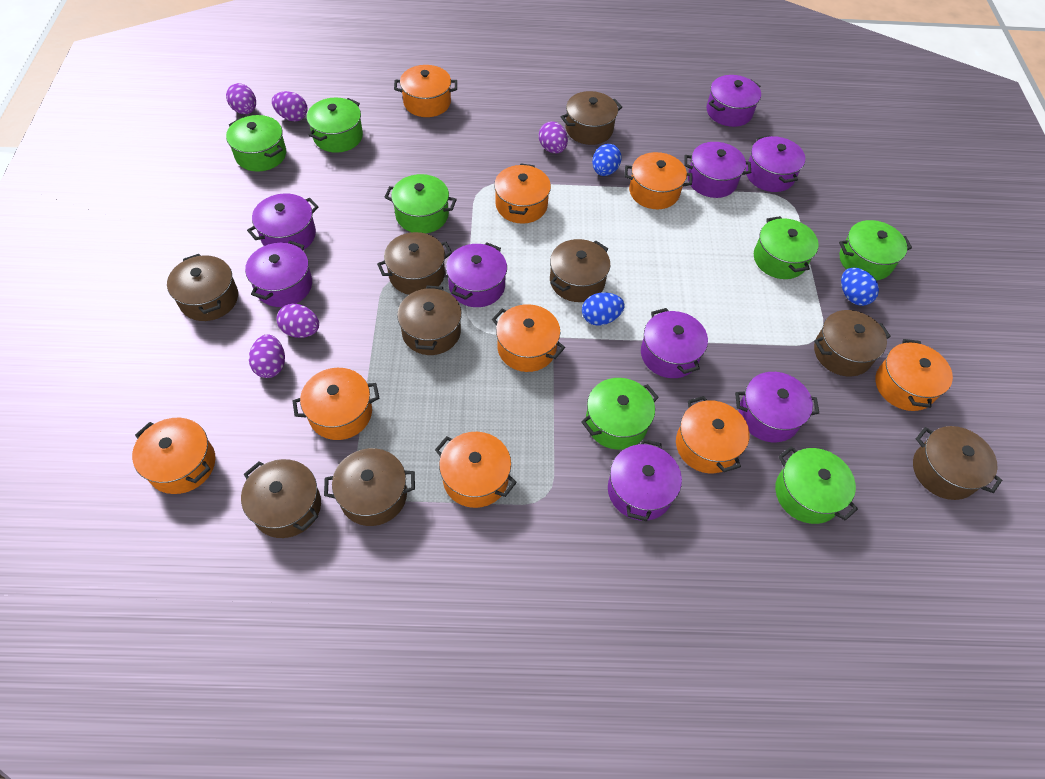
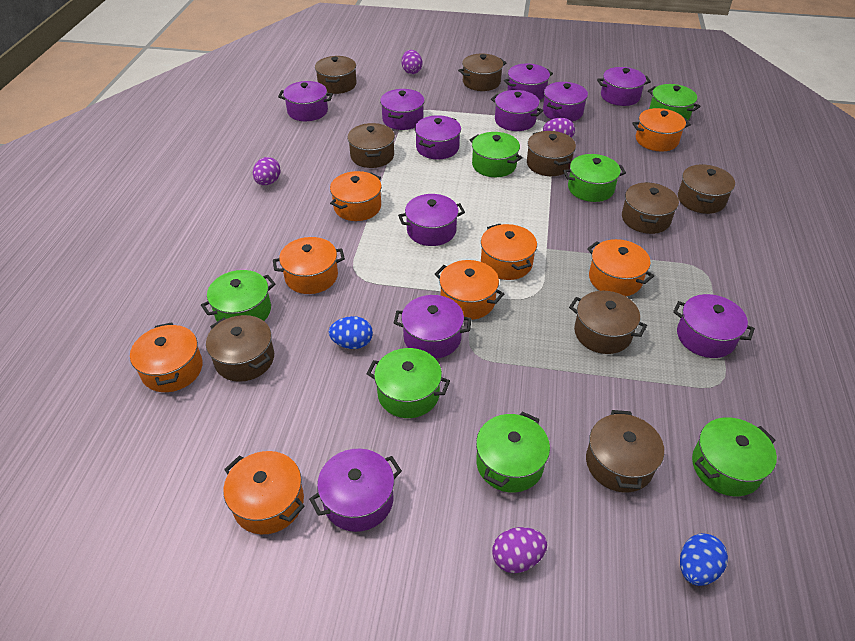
blue egg: [582,292,625,325] [592,144,622,176] [841,268,879,306] = 3 -> [329,316,373,349] [680,533,728,586] = 2
orange pot: [132,418,215,494] [292,368,379,440] [394,65,457,117] [435,432,517,508] [492,304,565,372] [494,163,551,224] [624,152,692,209] [676,396,750,473] [876,339,953,411] = 9 -> [130,322,203,392] [223,451,305,534] [273,237,345,294] [330,171,382,221] [435,260,504,320] [481,224,537,280] [587,239,654,296] [632,108,691,151] = 8
purple egg: [226,83,256,114] [249,334,285,378] [272,91,308,122] [276,304,319,338] [539,121,568,153] = 5 -> [253,157,281,185] [401,50,422,74] [492,527,547,573] [543,118,575,138] = 4
purple pot: [245,241,312,307] [247,193,319,250] [446,242,507,307] [608,439,682,521] [641,308,708,378] [684,142,751,198] [706,75,761,127] [735,372,819,442] [746,135,805,192] = 9 -> [278,81,333,121] [309,449,402,532] [380,89,424,130] [394,295,472,359] [398,194,465,246] [415,115,461,159] [491,90,544,131] [504,63,553,100] [543,82,588,122] [597,67,651,106] [673,294,755,358] = 11

